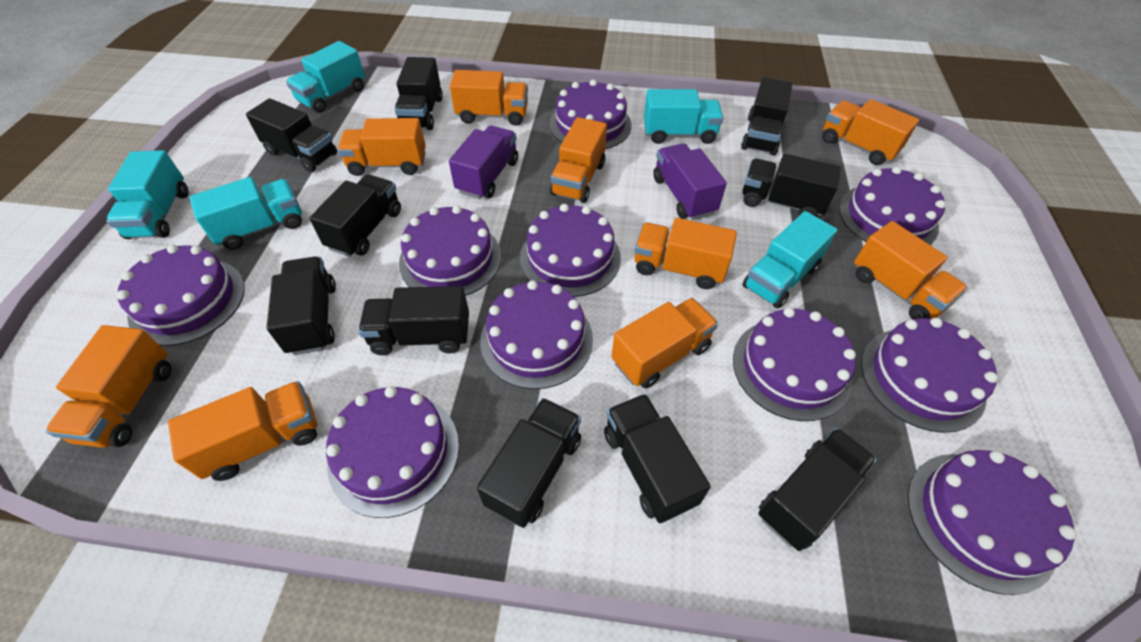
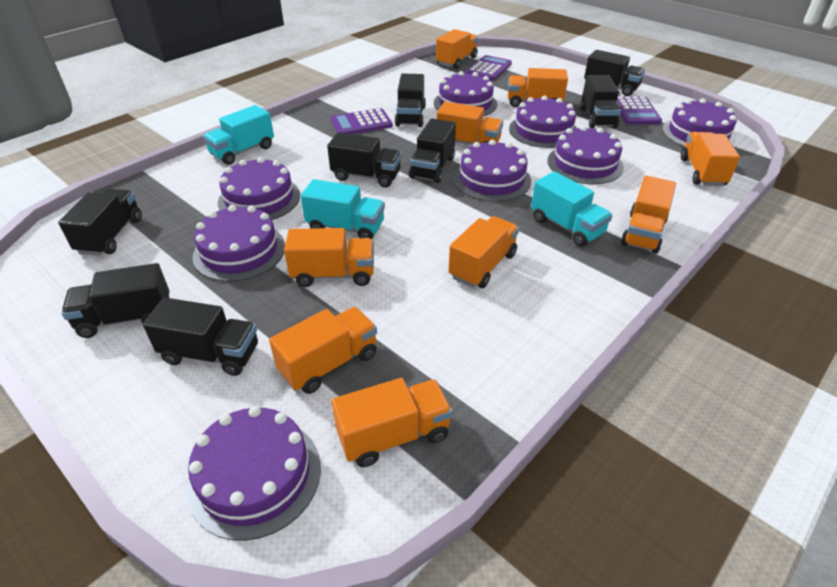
black truck: [246,98,337,172] [266,257,336,355] [309,174,401,257] [358,286,469,355] [394,57,443,130] [477,398,581,528] [604,394,711,523] [741,77,792,156] [742,154,841,217] [758,428,877,551] = 10 -> [58,188,142,256] [61,263,170,338] [143,298,258,376] [327,132,402,187] [395,73,426,127] [409,118,456,183] [580,75,621,128] [584,50,645,96] = 8
purple cake: [117,245,245,346] [326,386,459,518] [399,205,501,296] [480,280,593,389] [520,204,621,297] [550,79,632,149] [733,308,856,421] [839,167,946,245] [861,318,998,433] [908,450,1076,595] = 10 -> [187,406,321,541] [193,205,285,281] [218,157,300,220] [434,71,497,116] [454,140,531,202] [509,96,576,148] [547,126,624,184] [662,98,737,147] = 8
purple calculator: none = 0 -> [331,108,393,134] [466,55,512,80] [617,96,662,124] = 3
purple truck: [449,125,518,199] [653,143,727,220] = 2 -> none = 0
turquoise truck: [106,150,188,239] [189,177,302,250] [286,41,365,113] [644,89,724,144] [742,211,837,308] = 5 -> [203,105,274,165] [301,179,385,239] [531,171,613,247] = 3

